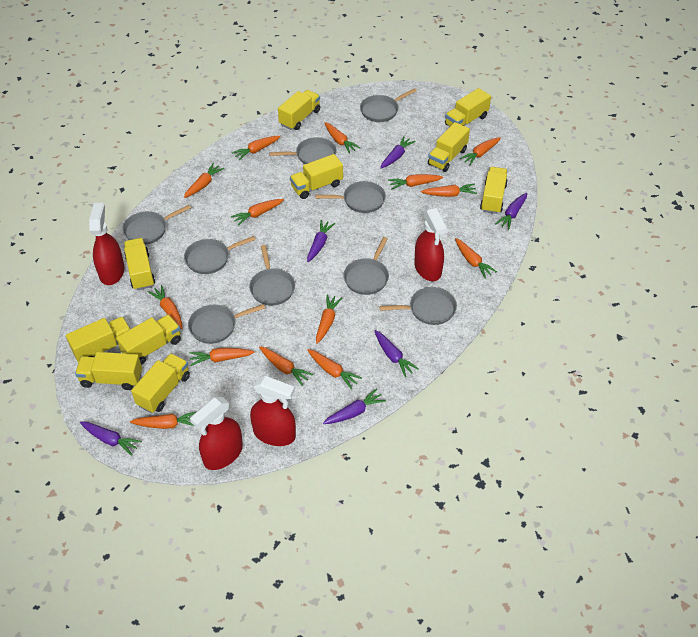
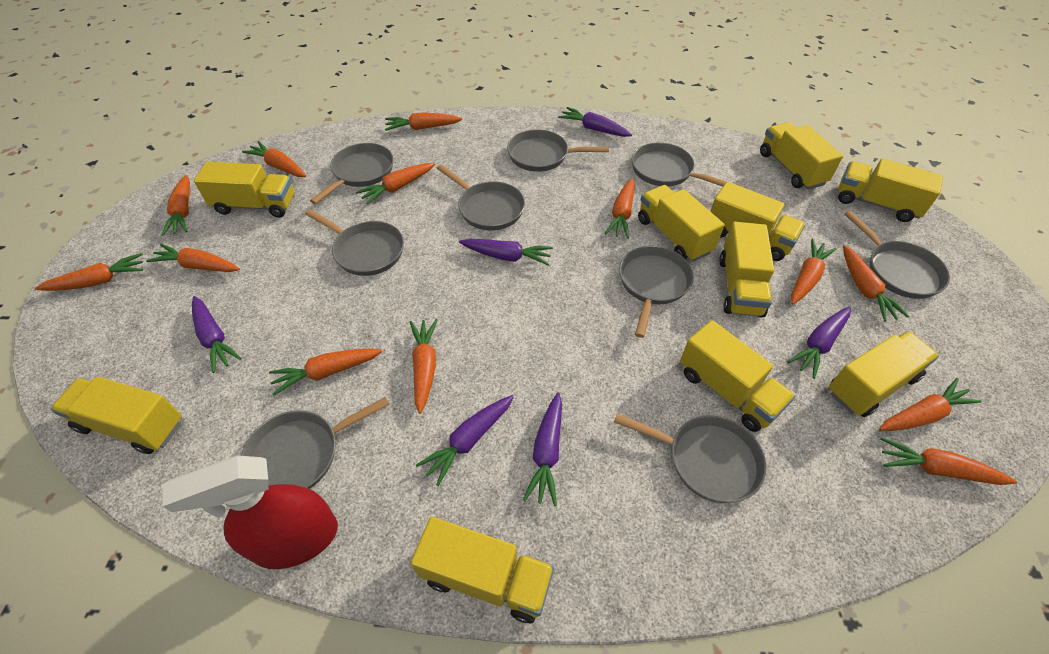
orange carrot: [130,412,196,429] [148,285,183,329] [184,163,224,198] [189,348,255,366] [231,199,284,226] [232,136,281,160] [259,346,313,386] [308,349,362,389] [316,294,342,344] [325,122,360,154] [388,174,443,190] [421,184,477,197] [455,238,497,279] [460,137,501,165] = 14 -> [35,253,143,291] [146,244,240,272] [161,175,190,236] [242,141,306,177] [269,348,383,395] [356,163,435,204] [385,112,462,131] [410,319,438,414] [605,178,635,239] [791,239,837,304] [843,245,909,322] [879,378,982,431] [880,437,1017,485] = 13
red spray bottle: [89,203,125,285] [190,397,243,470] [250,376,296,446] [414,208,447,281] = 4 -> [163,455,338,569] = 1

